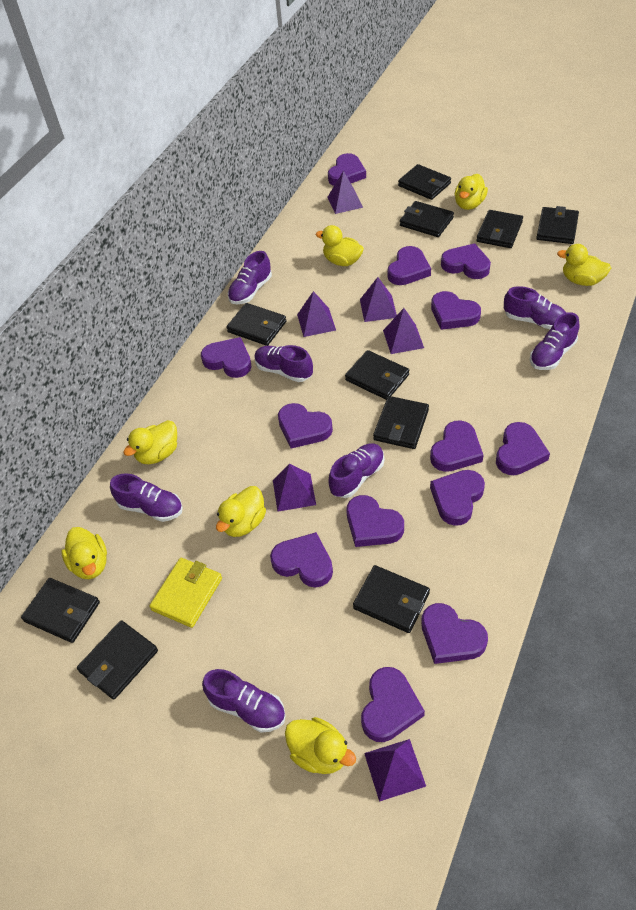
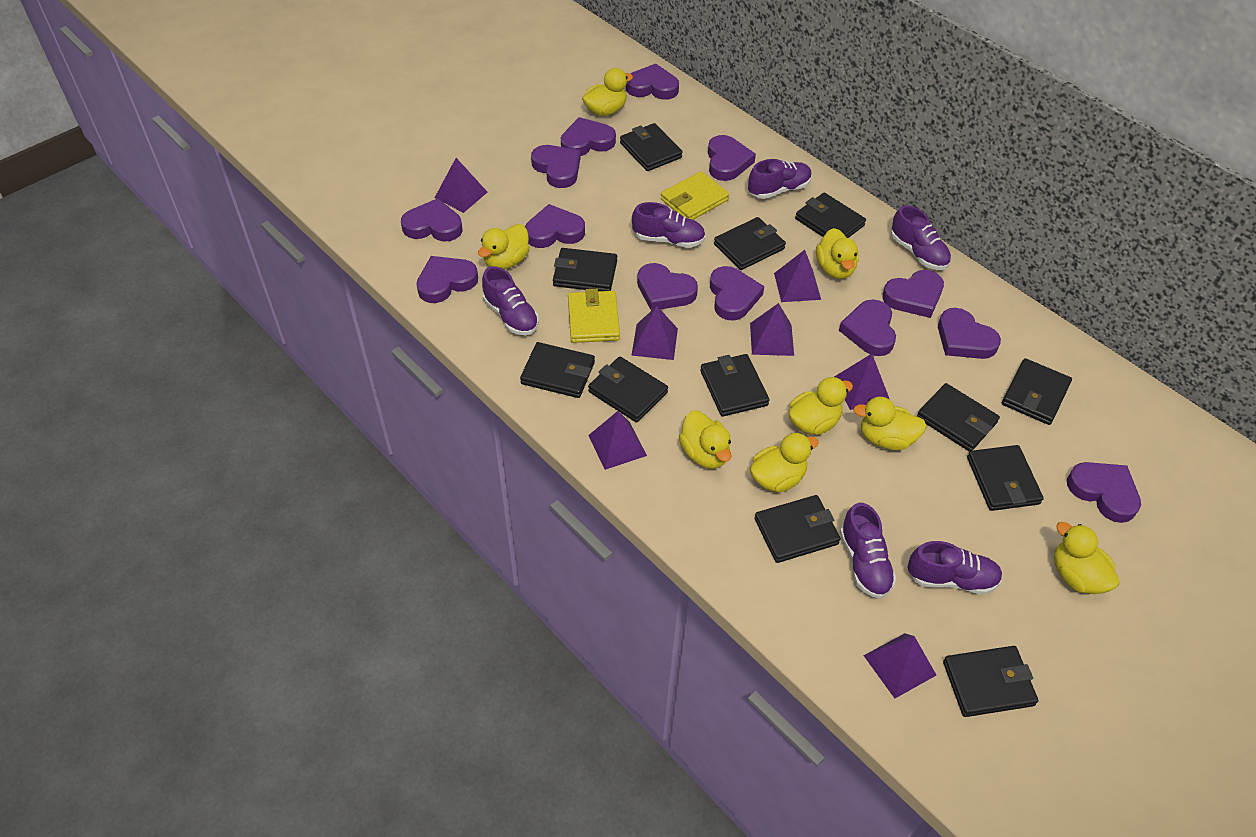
black wallet: [21,578,100,643] [77,620,158,700] [226,303,287,346] [345,350,410,400] [353,565,430,633] [373,396,429,449] [398,164,451,200] [400,201,454,237] [476,210,523,248] [536,206,579,244] = 10 -> [520,342,595,398] [553,248,617,291] [588,356,668,423] [620,123,683,171] [700,354,770,417] [714,217,786,270] [755,495,841,563] [795,193,866,238] [917,383,1000,452] [943,646,1038,717] [967,445,1044,511] [1002,358,1072,425] = 12
purple pyramid: [273,464,316,512] [297,291,336,337] [328,170,363,214] [360,277,397,322] [364,739,426,802] [383,308,424,354] = 6 -> [435,158,487,213] [588,411,647,470] [631,306,678,360] [750,303,794,356] [774,250,821,302] [834,354,890,410] [863,633,936,698] = 7
purple shoe: [110,473,183,522] [202,669,286,732] [228,251,272,304] [255,345,313,382] [328,444,384,498] [504,286,566,329] [530,312,579,370] = 7 -> [482,266,539,335] [632,202,705,248] [748,159,812,199] [840,503,896,599] [891,205,951,270] [907,541,1003,595] = 6
yellow duck: [62,527,107,579] [123,420,177,464] [216,486,266,537] [285,717,356,774] [316,225,364,266] [455,174,488,210] [557,244,611,286] = 7 -> [478,224,530,269] [582,68,633,116] [679,410,732,469] [750,433,819,493] [788,377,853,435] [816,228,859,279] [853,397,927,450] [1054,522,1120,594] = 8
yellow wallet: [149,558,222,628] = 1 -> [568,289,620,343] [661,171,729,220] = 2

